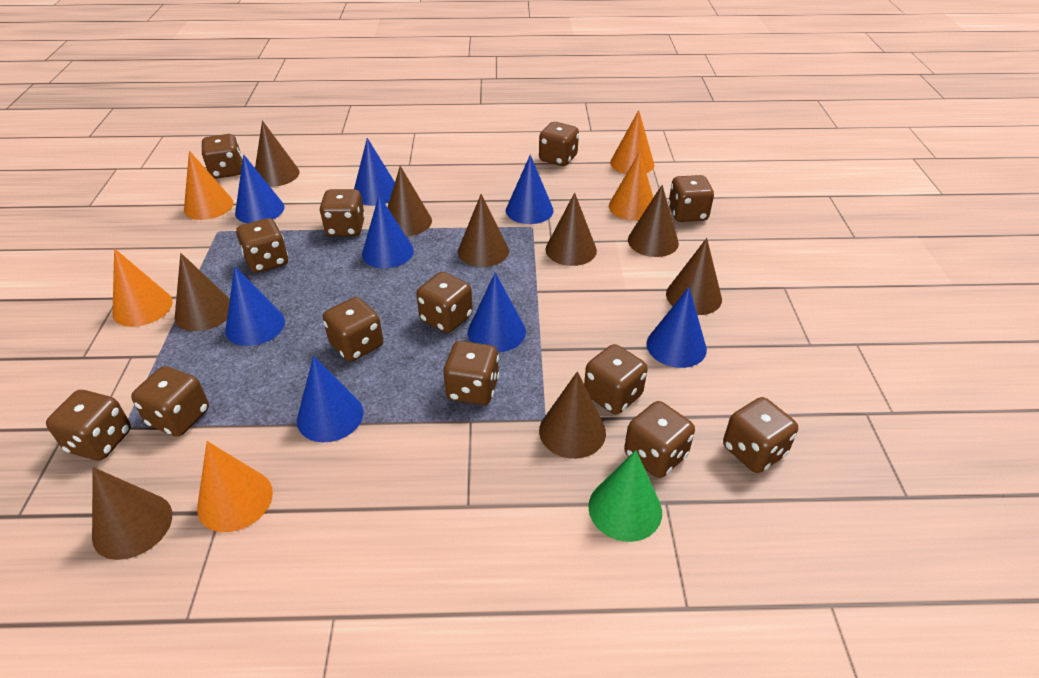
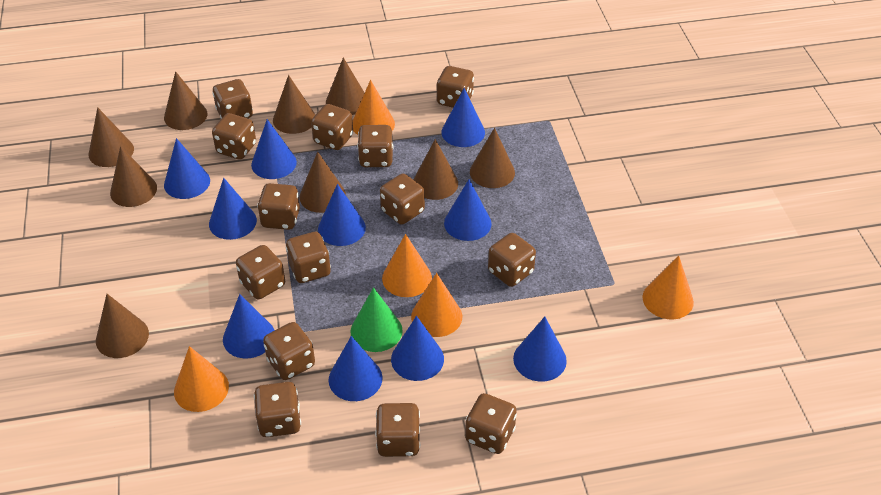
blue cone: [225,267,285,346] [235,154,285,223] [297,356,363,442] [354,138,395,206] [362,195,414,268] [468,273,526,352] [506,155,554,224] [646,287,707,368] = 8 -> [164,138,210,199] [209,178,257,240] [223,294,275,359] [251,119,297,179] [318,184,366,246] [329,336,383,401] [391,316,444,381] [441,88,485,147] [444,179,492,241] [513,317,567,382] = 10
brown dice: [46,390,131,460] [131,366,209,436] [201,134,243,179] [236,218,288,273] [319,189,365,236] [323,297,383,362] [416,272,473,333] [443,341,499,405] [539,122,579,166] [584,344,647,414] [624,401,695,478] [668,175,714,222] [723,397,798,473] = 13 -> [212,79,253,119] [212,113,256,160] [236,245,285,299] [254,382,301,437] [257,183,300,230] [263,322,315,380] [286,232,331,283] [311,104,353,150] [357,125,394,167] [375,403,420,457] [380,174,425,224] [436,66,474,108] [465,393,517,454] [488,233,536,287] = 14

